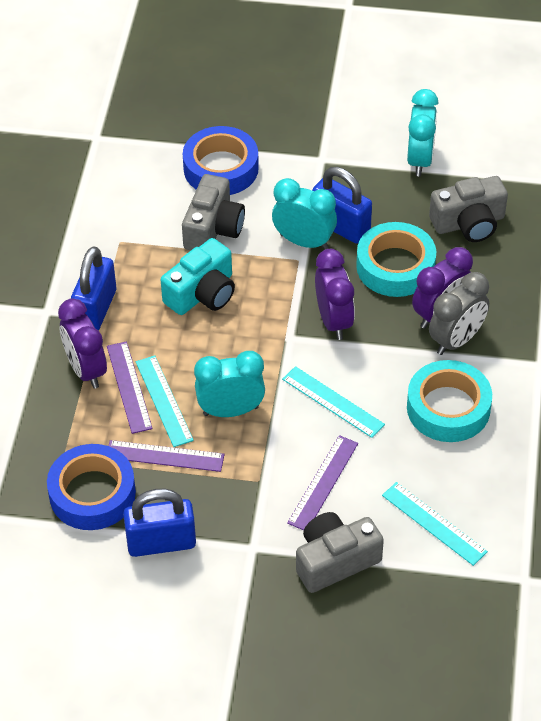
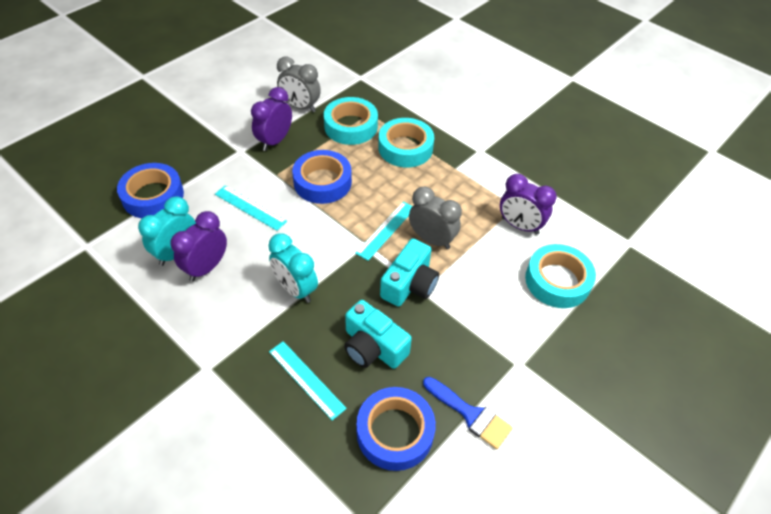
blue brush: none = 0 -> [423,377,512,449] = 1
blue padlock: [71,246,116,330] [123,489,196,557] [312,167,372,244] = 3 -> none = 0
blue tape: [47,444,136,530] [183,126,259,195] = 2 -> [117,163,184,218] [292,150,352,204] [356,387,436,471] = 3
grey camera: [182,174,245,250] [296,512,384,593] [429,176,508,242] = 3 -> none = 0
grey clock: [429,272,489,355] = 1 -> [277,56,321,112] [409,187,462,249] = 2
purple ruler: [107,341,153,434] [108,440,225,472] [287,435,358,530] = 3 -> none = 0
turquoise camera: [161,238,235,315] = 1 -> [344,300,412,369] [380,238,439,307] = 2
turquoise clock: [194,351,265,417] [272,178,337,250] [407,89,439,176] = 3 -> [138,196,196,266] [268,233,318,303] = 2
turquoise tape: [356,222,436,297] [407,360,492,442] = 2 -> [324,97,378,145] [378,118,434,167] [525,244,596,308] = 3

